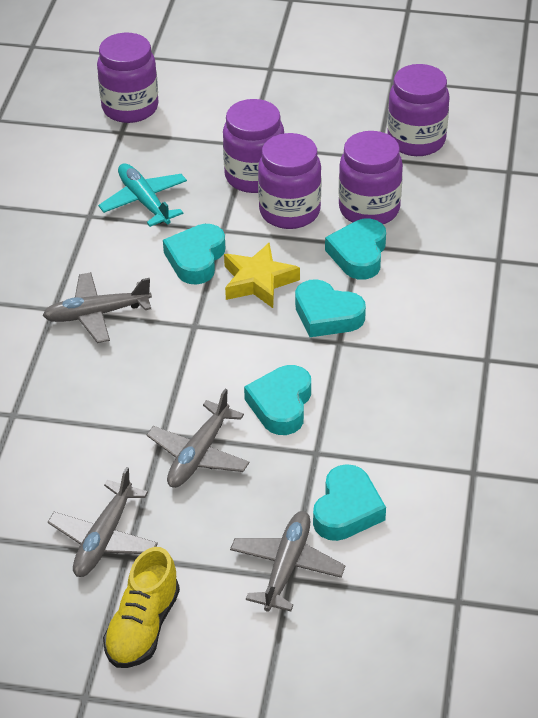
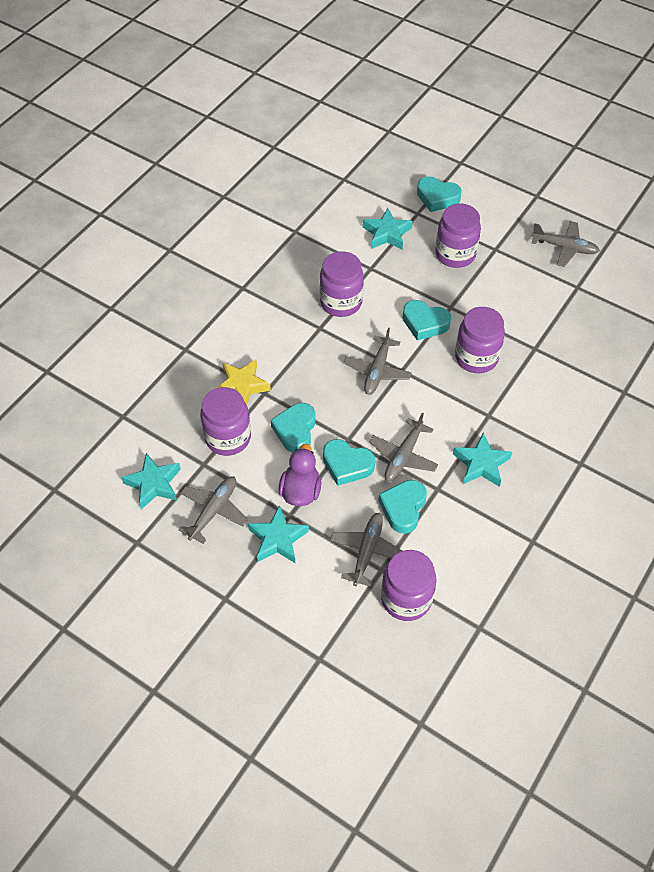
grey plane: [42,272,152,343] [48,467,158,577] [147,389,249,488] [230,511,345,612] = 4 -> [178,476,248,544] [330,513,403,587] [343,328,412,395] [369,412,438,481] [531,221,600,267] = 5
purple duck: none = 0 -> [279,444,321,506] = 1
turquoise plane: [98,163,187,227] = 1 -> none = 0
turquoise star: none = 0 -> [121,453,181,509] [248,505,309,563] [363,208,412,249] [453,433,512,487] = 4
yellow shoe: [103,547,180,668] = 1 -> none = 0

